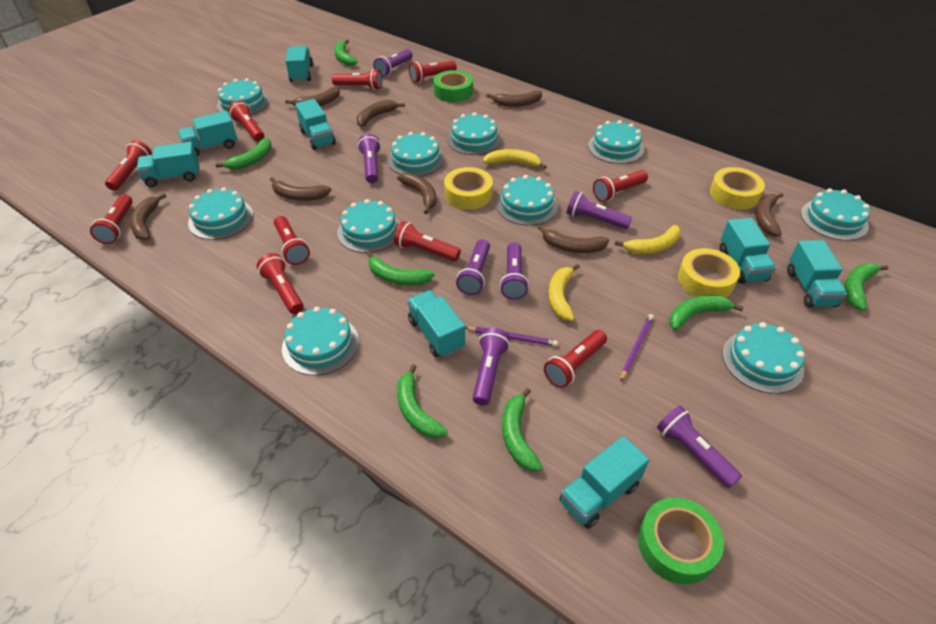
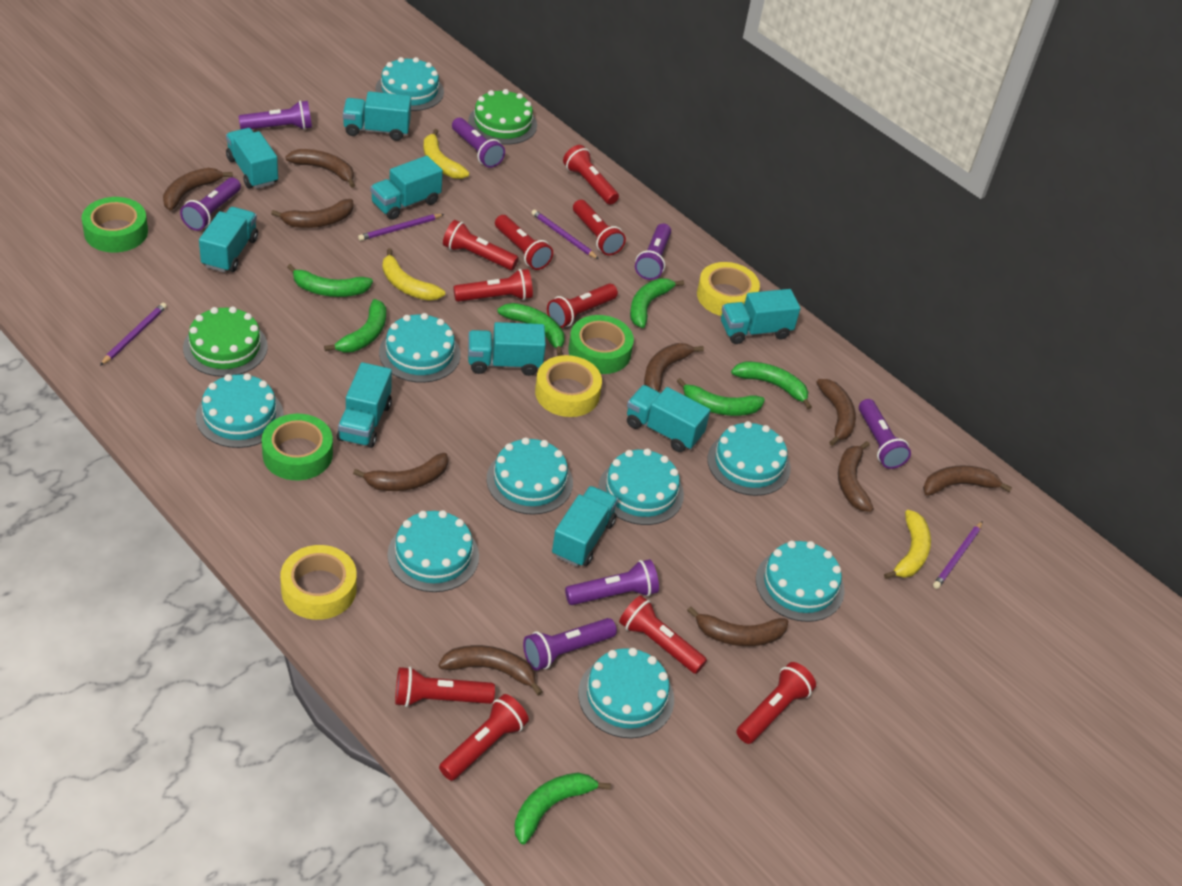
brown banana: [130,193,166,240] [270,177,332,201] [285,87,340,106] [356,100,405,127] [397,173,436,214] [487,91,542,107] [537,225,609,253] [755,193,783,237] = 8 -> [163,168,233,211] [271,199,354,228] [285,149,355,188] [353,453,448,491] [438,645,543,696] [644,343,704,392] [687,607,788,646] [816,379,856,446] [838,441,874,512] [923,465,1012,496] = 10
green cake: none = 0 -> [183,306,268,377] [468,89,537,145] = 2
green tape: [433,70,473,102] [638,497,724,585] = 2 -> [82,197,148,253] [262,414,333,480] [568,315,634,374] = 3
purple pencil: [465,326,558,346] [620,314,654,382] = 2 -> [100,303,167,366] [358,214,444,241] [532,210,599,259] [933,521,983,589] = 4
turquoise cake: [188,188,253,240] [217,78,269,115] [282,307,359,375] [337,199,400,253] [388,132,444,176] [447,112,501,155] [496,175,558,226] [588,120,644,164] [722,322,805,394] [801,188,870,241] = 10 -> [196,373,284,448] [375,57,444,111] [379,313,461,383] [387,510,479,592] [487,437,573,515] [578,648,674,738] [598,449,684,525] [708,421,791,496] [756,541,845,622] = 9
turquoise truck: [136,142,199,187] [178,111,237,157] [286,46,313,82] [295,99,336,150] [407,290,465,358] [559,436,649,529] [720,218,776,284] [787,240,847,308] = 8 -> [199,207,258,273] [226,128,278,189] [337,362,392,448] [343,91,411,141] [370,156,443,220] [468,322,546,376] [552,486,618,567] [627,385,710,452] [721,289,801,344] = 9

